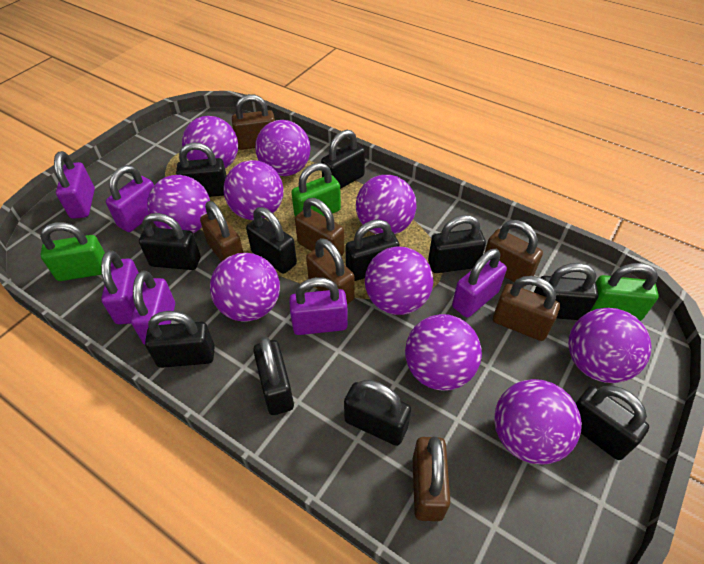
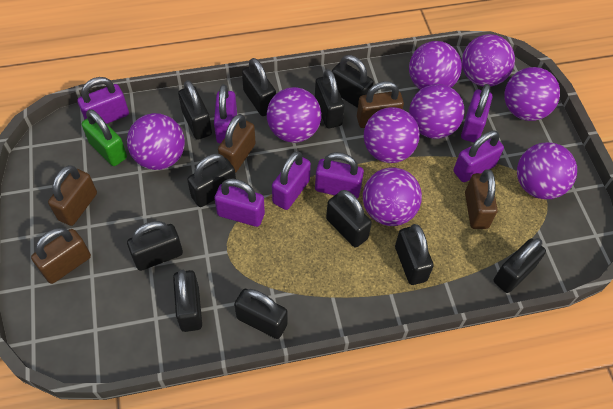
brown padlock: [200,201,244,262] [232,94,275,150] [295,198,345,256] [306,238,355,304] [413,437,450,521] [485,220,543,287] [493,276,560,341] = 7 -> [31,228,91,284] [48,165,97,226] [218,114,256,173] [357,81,404,128] [465,169,498,229] = 5
green padlock: [40,222,105,281] [291,163,341,217] [591,263,659,321] = 3 -> [82,109,127,166] = 1
purple ball: [147,175,210,233] [182,116,238,168] [210,253,280,322] [223,160,283,220] [255,120,311,176] [356,175,417,234] [365,246,433,315] [405,314,482,391] [494,379,582,465] [568,308,652,383] = 10 -> [127,113,185,170] [267,87,321,143] [363,168,422,226] [364,107,420,163] [409,41,462,90] [409,84,465,139] [462,34,515,87] [504,67,560,121] [517,142,577,199] = 9
purple padlock: [54,151,95,219] [101,250,139,324] [106,165,154,232] [131,271,175,345] [289,277,348,335] [452,249,507,317] = 6 -> [78,77,129,124] [214,84,237,144] [214,179,265,227] [272,151,311,210] [315,152,364,199] [453,131,504,182] [461,84,492,143] = 7

